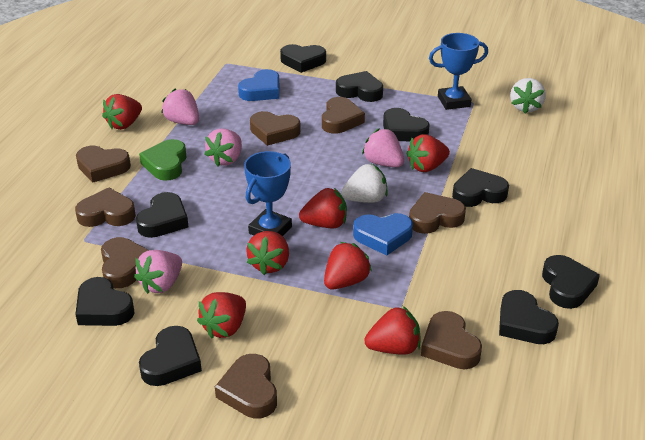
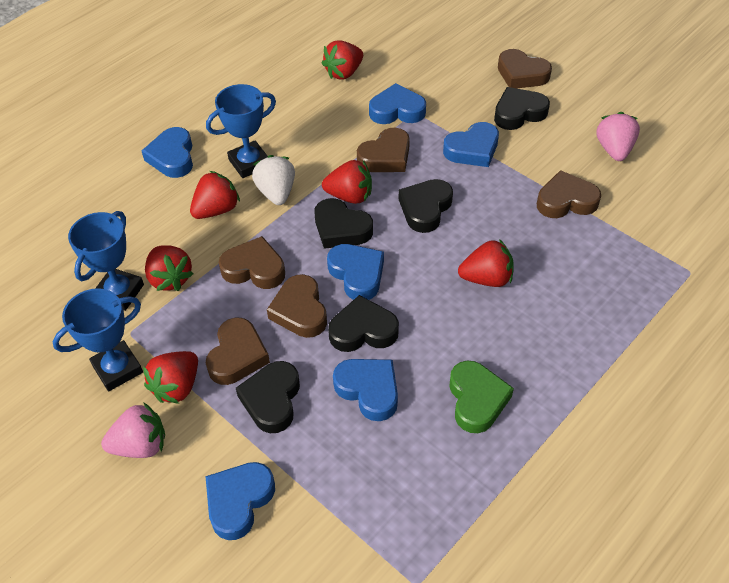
black heart: [75,277,134,326] [136,192,189,238] [139,326,202,386] [280,44,326,73] [336,71,383,102] [383,108,430,141] [452,168,509,207] [499,290,559,344] [542,255,600,309] = 9 -> [236,361,300,433] [314,198,373,249] [328,295,399,352] [399,179,453,233] [494,87,550,130] = 5
blue heart: [238,69,279,101] [353,213,413,255] = 2 -> [142,127,193,178] [205,462,275,540] [327,244,384,300] [333,359,398,421] [369,83,426,124] [443,122,499,167] = 6
blue trophy: [244,151,292,236] [429,33,488,110] = 2 -> [53,288,143,391] [68,211,144,311] [206,84,276,178] = 3
brown heart: [75,187,136,227] [76,146,131,183] [101,237,148,288] [215,354,277,419] [250,111,301,146] [322,97,365,134] [409,192,466,234] [421,311,482,369] = 8 -> [206,317,270,385] [219,236,285,289] [267,274,327,338] [357,128,410,172] [498,49,552,89] [537,170,601,218] = 6
pink strawberry: [134,250,182,294] [162,88,199,125] [205,129,242,166] [362,129,404,167] = 4 -> [101,402,165,458] [596,112,640,161] = 2
red strawberry: [102,94,142,130] [197,292,246,339] [246,231,289,275] [299,188,347,228] [324,242,372,290] [364,306,420,355] [406,134,450,172] = 7 -> [143,351,198,404] [145,245,194,291] [190,171,240,219] [322,40,363,80] [322,160,372,204] [458,239,514,287] = 6
white strawberry: [341,164,388,203] [510,78,546,113] = 2 -> [252,155,295,205] = 1

